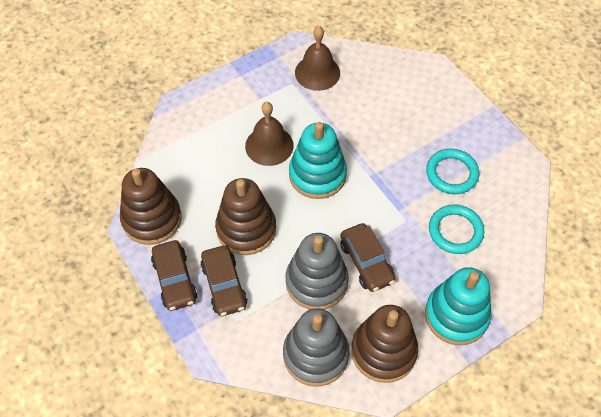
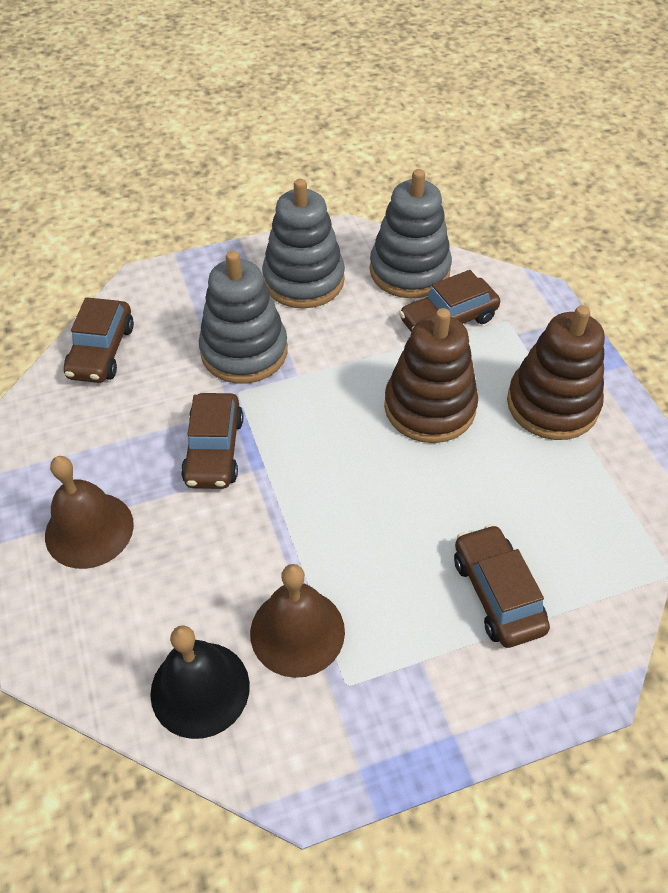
black bell: none = 0 -> [150,625,250,739] = 1
brown car: [151,240,197,311] [200,245,248,316] [340,223,395,292] = 3 -> [64,297,134,383] [181,393,243,489] [399,270,500,332] [454,524,550,648] = 4
brown stacking toy: [120,168,182,245] [215,178,276,255] [351,305,418,383] = 3 -> [384,308,478,443] [507,305,605,440] = 2
grey stacking toy: [283,308,350,387] [285,233,349,310] = 2 -> [199,251,288,384] [262,179,345,309] [370,169,452,299] = 3
turquoise ring: [426,149,479,194] [429,205,484,254] = 2 -> none = 0
turquoise stacking toy: [289,122,347,199] [425,267,491,345] = 2 -> none = 0

